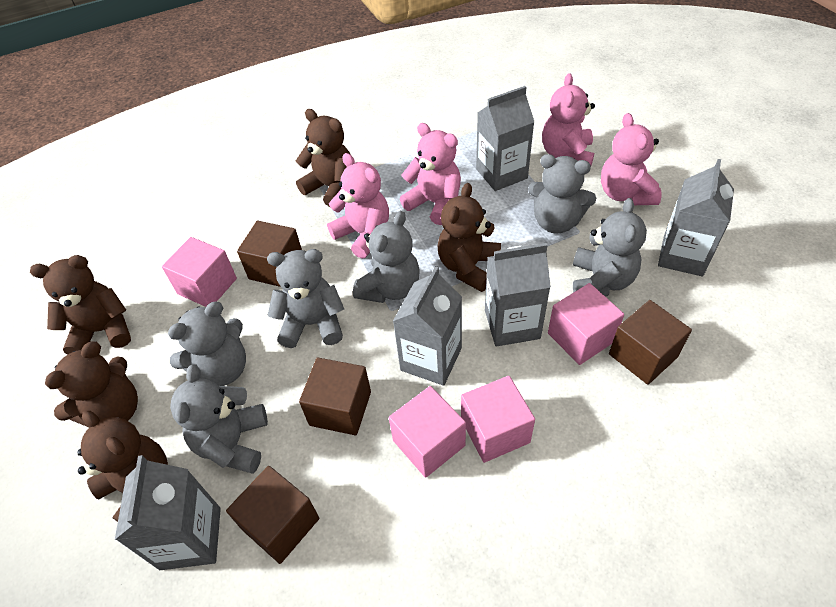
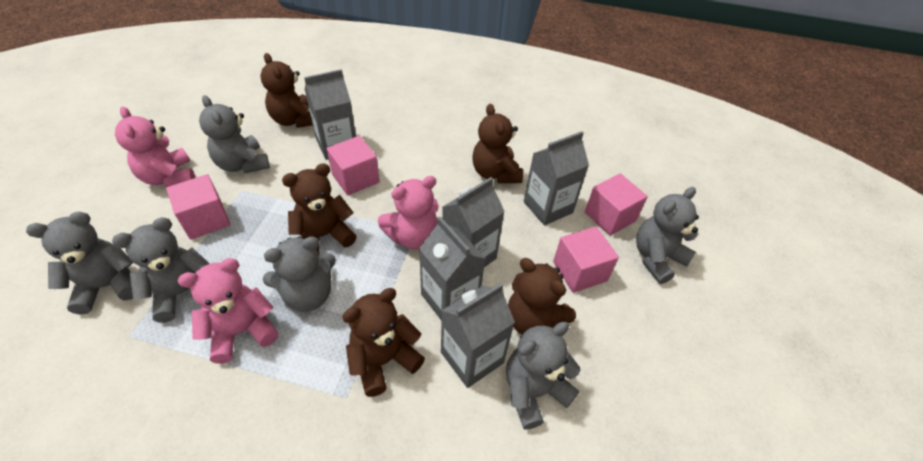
brown cube: [226,466,319,564] [237,221,302,287] [299,358,371,435] [609,300,692,385] = 4 -> none = 0
pink teddy bear: [327,153,389,259] [400,123,461,225] [542,73,595,165] [601,113,661,205] = 4 -> [115,107,195,187] [178,258,279,364] [378,176,439,249] = 3

